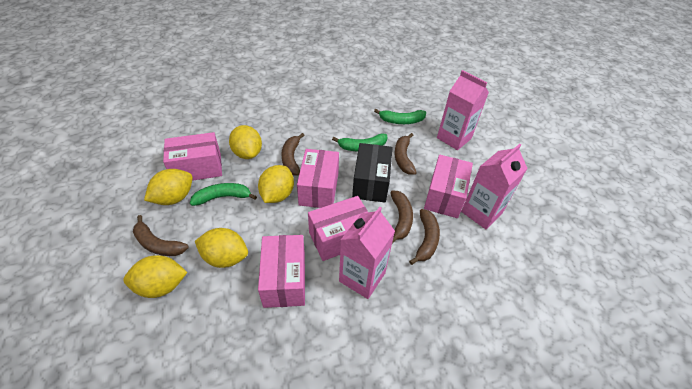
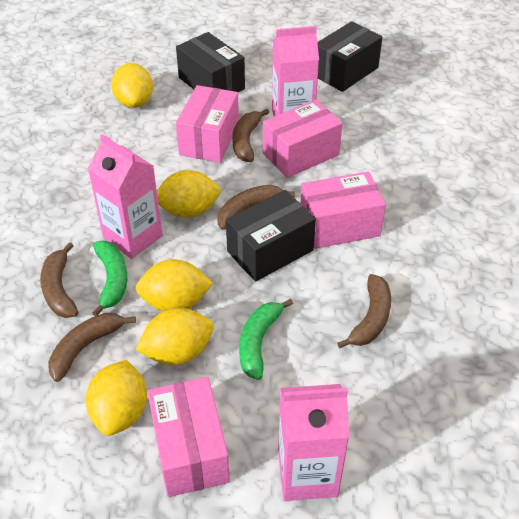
black box: [352,143,392,202] = 1 -> [176,32,245,92] [226,190,316,282] [317,21,382,92] = 3
green banana: [190,183,257,206] [332,134,387,151] [374,109,426,124] = 3 -> [92,241,127,316] [239,299,293,380] = 2
pink box: [163,132,222,181] [258,235,305,308] [297,149,339,208] [308,196,368,261] [424,155,473,218] = 5 -> [147,377,230,497] [176,85,239,163] [263,100,343,178] [301,172,386,249] = 4

